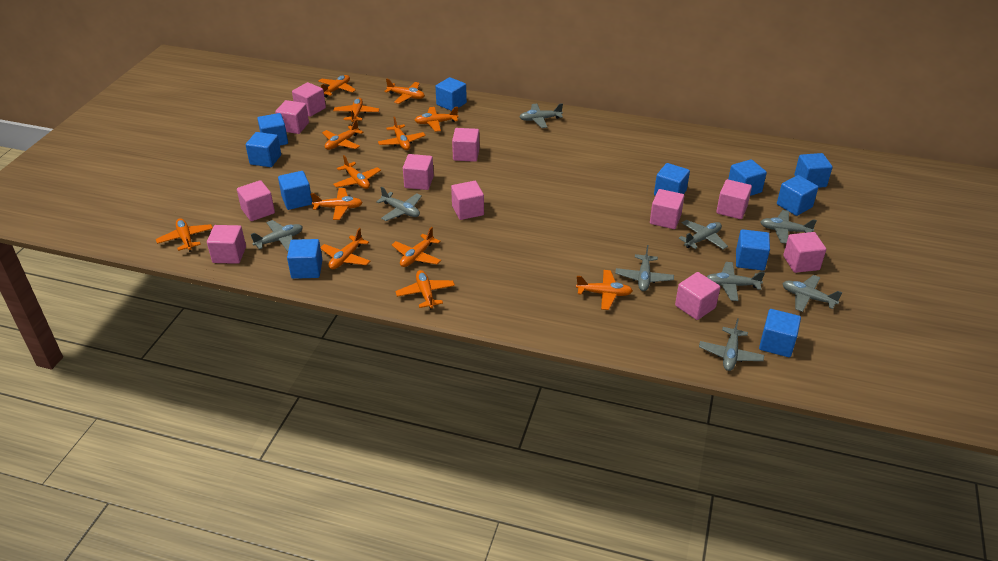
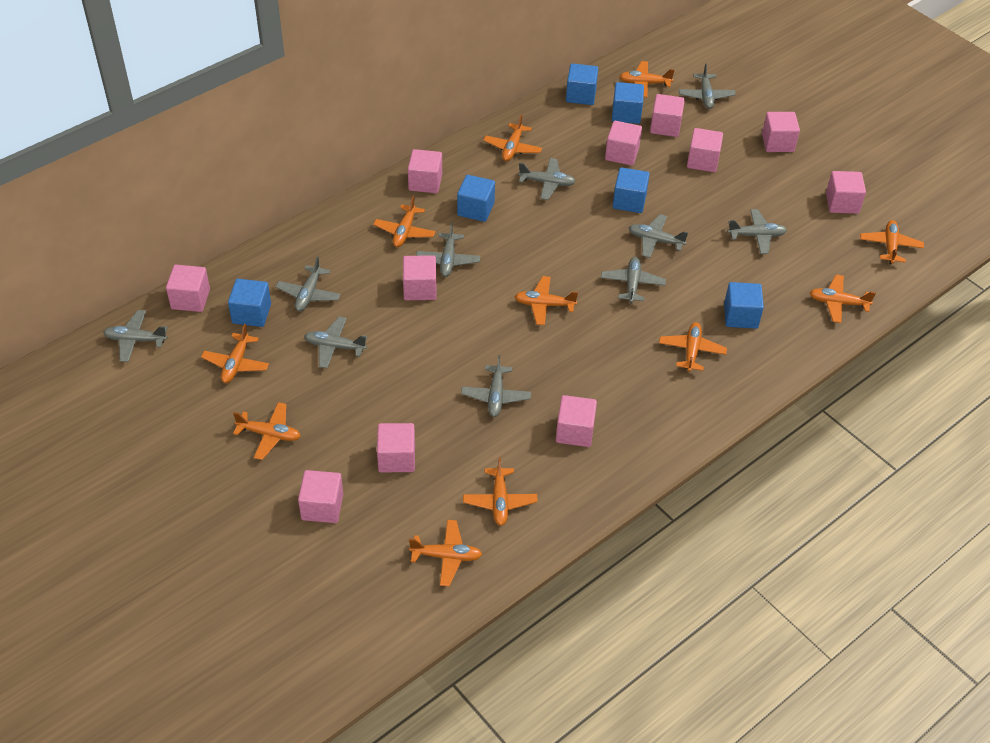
blue cube: [246,132,281,167] [257,113,288,146] [278,171,312,210] [287,239,322,279] [435,77,467,111] [654,163,690,196] [728,159,767,196] [736,229,770,270] [759,309,801,357] [777,175,818,216] [794,153,833,188] = 11 -> [228,279,271,327] [457,175,495,222] [566,63,598,105] [612,82,644,124] [613,167,650,213] [724,282,764,329] = 6
grey plane: [251,220,303,252] [376,187,422,221] [520,103,563,128] [615,245,674,291] [679,220,728,250] [699,318,764,371] [707,262,765,301] [761,210,817,244] [782,275,842,312] = 9 -> [103,310,168,362] [276,256,341,311] [304,317,367,368] [416,223,480,277] [461,355,531,417] [518,158,576,200] [601,257,666,303] [629,214,688,258] [679,63,736,109] [727,209,787,254] = 10
orange plane: [156,218,213,252] [310,188,363,220] [318,75,356,98] [320,228,370,269] [322,119,364,150] [333,98,379,123] [333,155,381,189] [378,117,425,150] [384,78,425,104] [392,227,441,267] [395,270,455,310] [415,107,459,132] [576,270,633,310] = 13 -> [201,324,269,383] [233,402,301,460] [373,196,436,247] [409,520,482,586] [463,457,538,526] [483,114,542,161] [515,276,578,325] [619,61,675,97] [659,322,727,372] [810,275,876,323] [860,220,924,264] = 11

